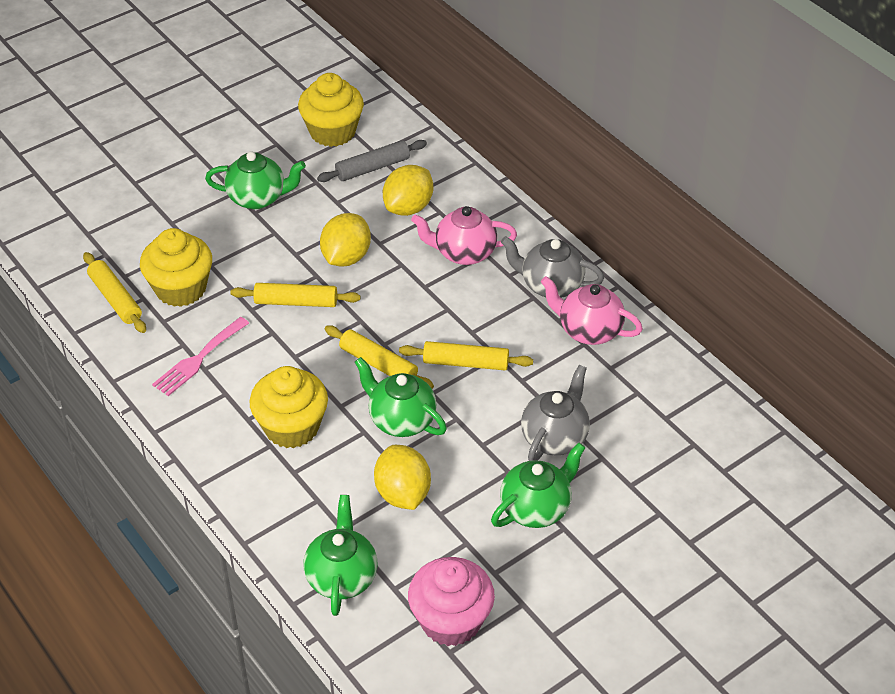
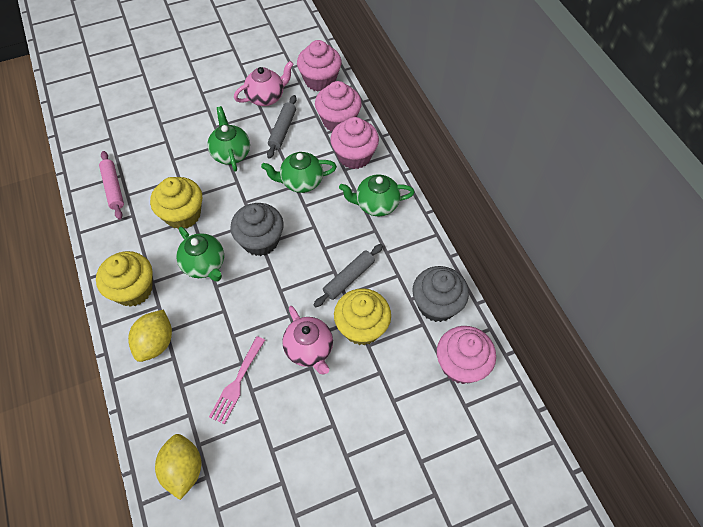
grey cupcake: none = 0 -> [230,203,284,256] [412,266,469,322] = 2
grey rolling pin: [317,140,427,182] = 1 -> [267,95,297,158] [314,244,383,307] = 2
grey teapot: [501,236,604,298] [521,365,590,461] = 2 -> none = 0
pink cupcake: [408,557,495,646] = 1 -> [297,40,342,92] [315,81,362,131] [330,117,379,169] [437,326,496,384] = 4
pink rolling pin: none = 0 -> [99,151,124,220] = 1
yellow lemon: [320,213,371,267] [374,445,431,510] [383,165,433,216] = 3 -> [128,309,172,362] [155,434,201,500] = 2
yellow rolling pin: [83,252,146,333] [231,283,360,307] [325,326,434,389] [399,341,533,370] = 4 -> none = 0

